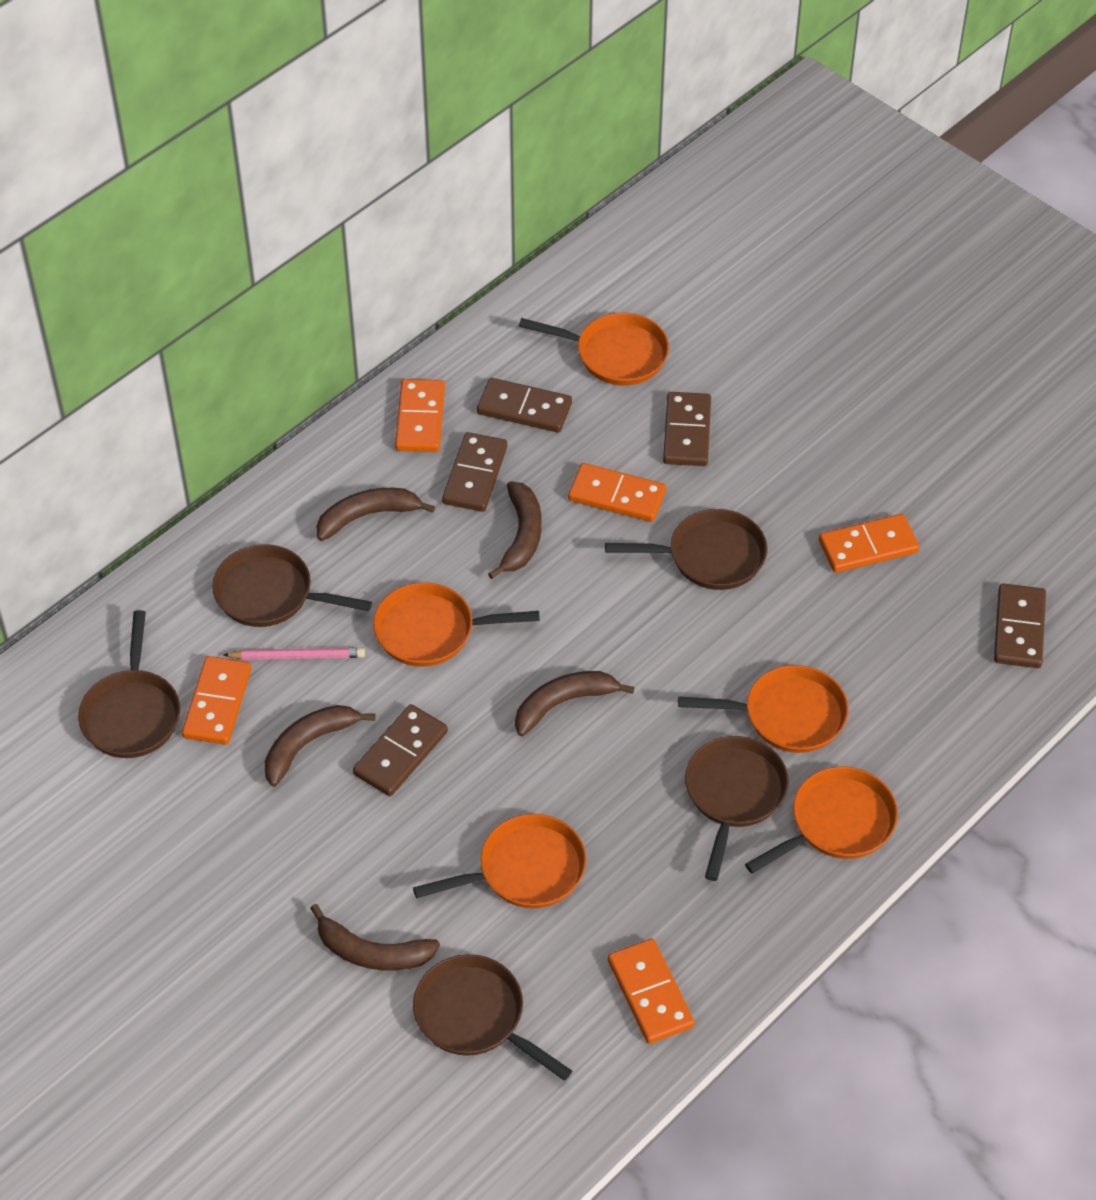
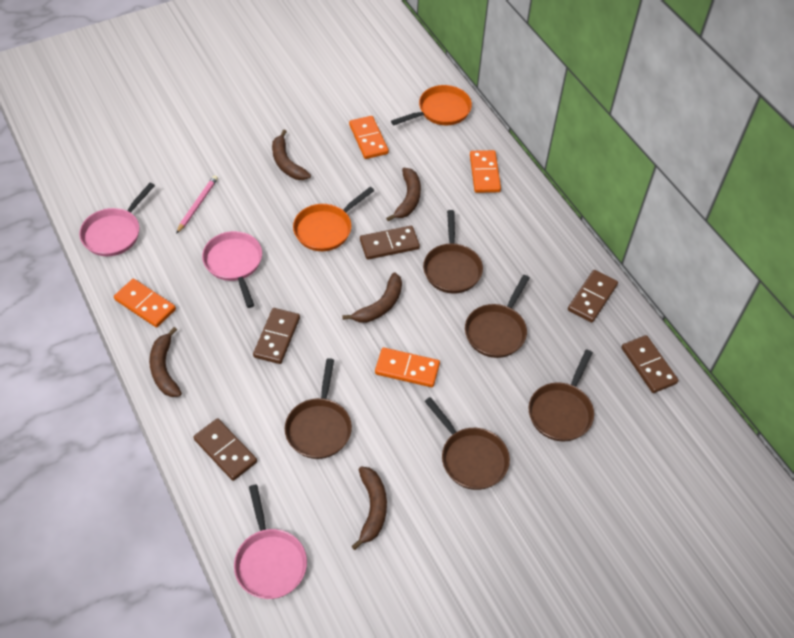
orange domino: [182,656,251,745] [395,379,445,452] [568,463,666,522] [608,939,695,1044] [819,514,919,573] = 5 -> [114,279,176,327] [349,116,389,159] [375,347,440,387] [470,150,501,193] = 4
orange pan: [373,582,540,667] [413,814,587,908] [519,313,669,385] [678,665,849,753] [745,767,898,874] = 5 -> [293,187,375,251] [391,85,472,125] = 2
pink pan: none = 0 -> [79,183,155,256] [202,231,262,308] [234,485,307,599] = 3

